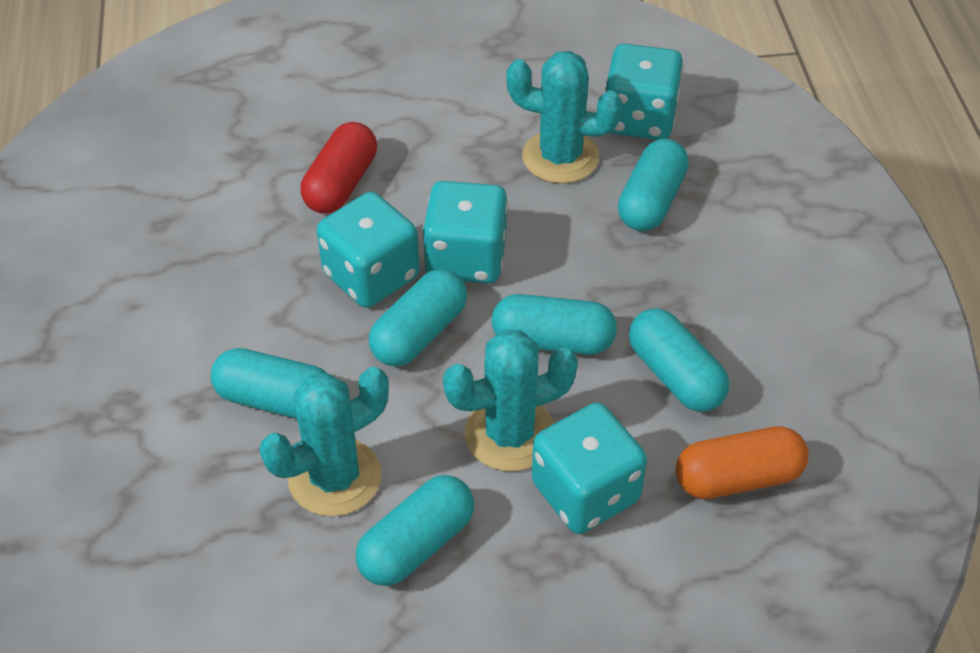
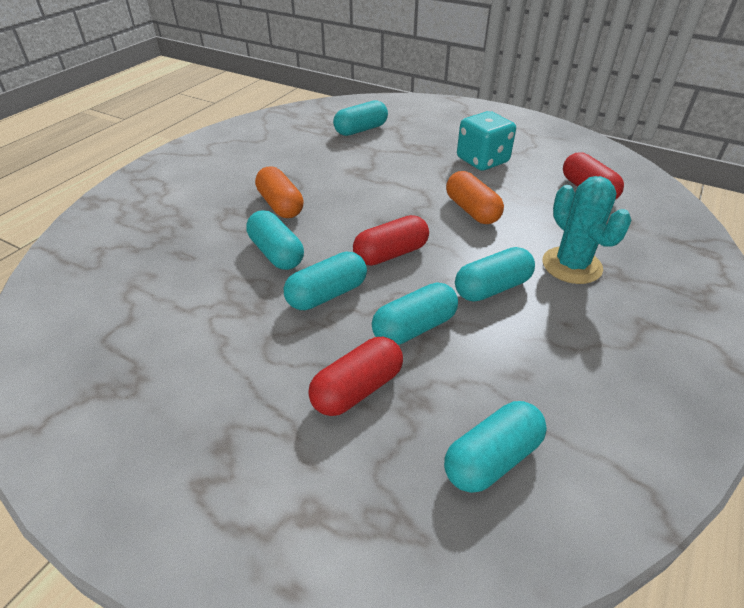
orange capsule: [676,426,809,499] = 1 -> [255,166,304,218] [446,171,504,224] = 2
red capsule: [301,122,377,214] = 1 -> [308,337,403,416] [353,215,429,266] [563,152,624,199] = 3
turquoise cactus: [260,367,389,516] [443,330,578,471] [507,51,622,184] = 3 -> [543,176,632,284] = 1
turquoise dice: [317,192,420,308] [422,181,508,284] [532,403,647,534] [605,43,683,140] = 4 -> [457,111,516,171] = 1

